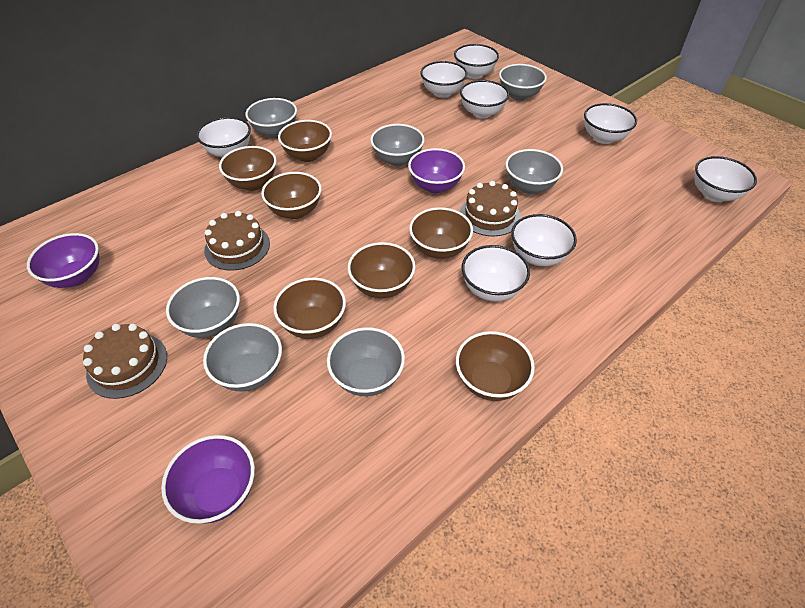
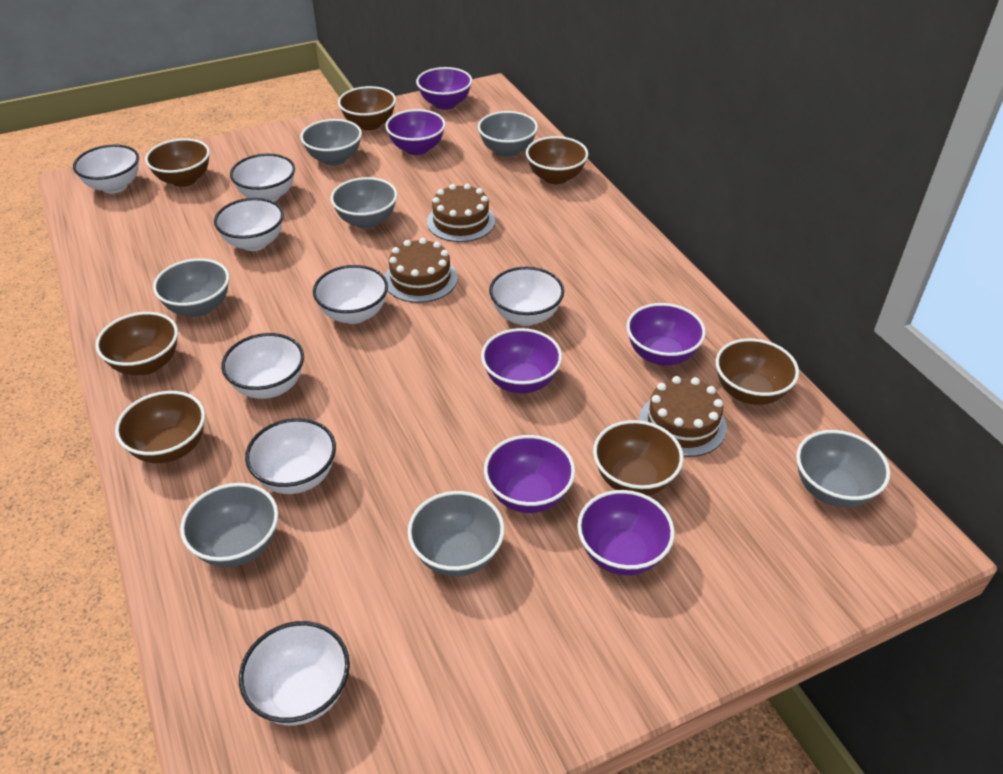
purple bowl: [27,233,100,288] [161,435,255,524] [408,148,465,193] = 3 -> [385,109,446,155] [416,67,472,110] [481,328,562,394] [484,435,575,513] [577,490,675,575] [626,303,706,365] = 6

